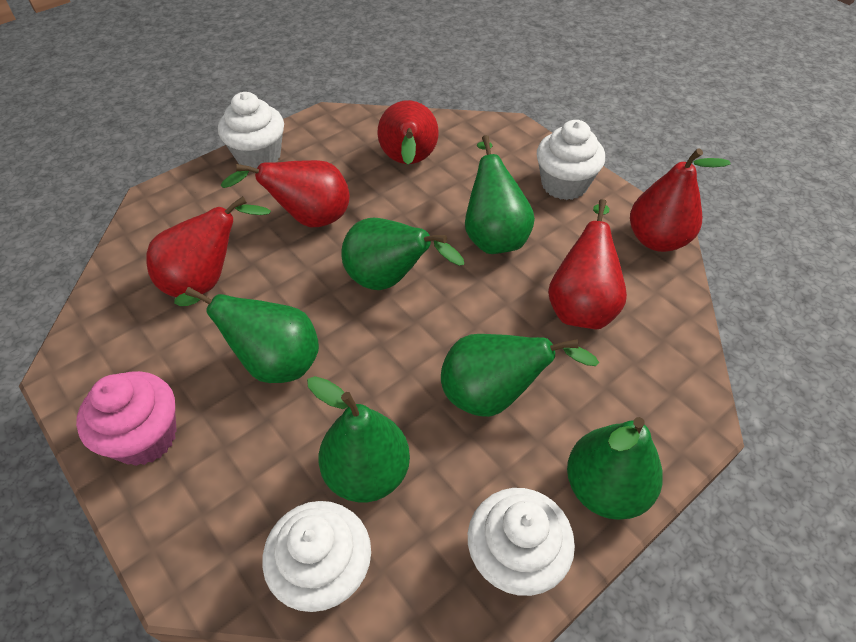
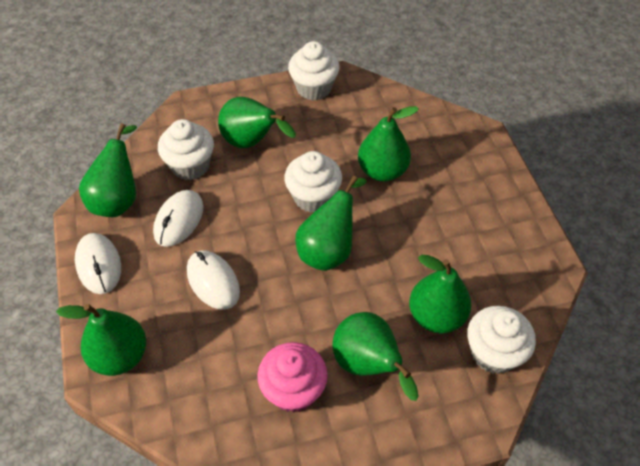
green pear: [174,287,319,383] [307,376,410,502] [341,218,464,290] [441,334,599,417] [465,135,535,254] [567,417,663,520] = 6 -> [56,304,146,376] [79,123,137,217] [218,97,296,148] [295,176,367,271] [332,312,418,401] [358,106,419,181] [409,255,471,334] = 7
red pear: [146,196,271,297] [220,160,350,227] [377,100,439,164] [548,199,627,329] [630,148,731,252] = 5 -> none = 0
white mouse: none = 0 -> [75,233,121,294] [153,190,204,247] [187,250,240,309] = 3

